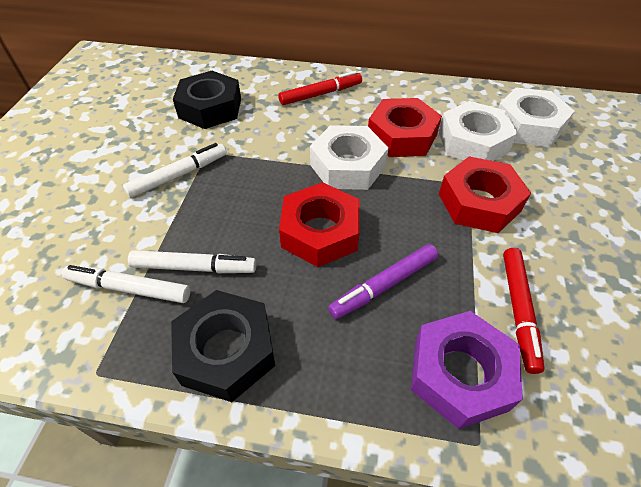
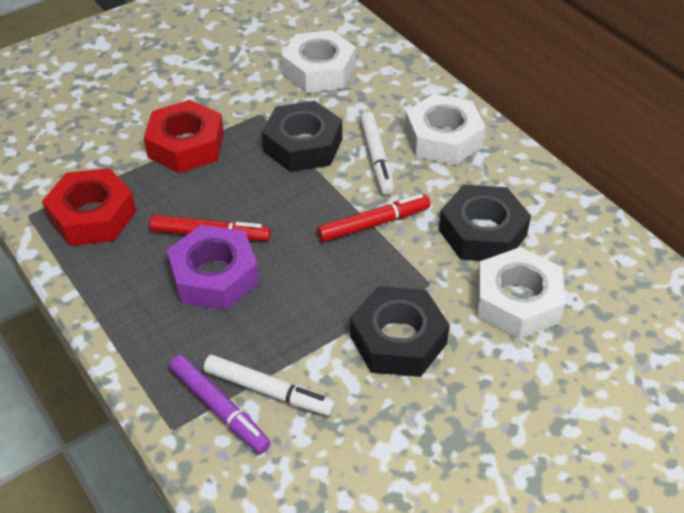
black nut: [171,290,275,402] [173,71,241,129] = 2 -> [262,101,342,172] [350,286,450,377] [439,185,531,261] = 3
red nut: [279,182,359,267] [368,98,442,157] [439,156,531,233] = 3 -> [42,168,136,246] [144,100,224,173] = 2
white marker: [62,265,190,303] [123,143,227,198] [128,250,257,273] = 3 -> [203,355,335,416] [360,111,394,195] = 2

